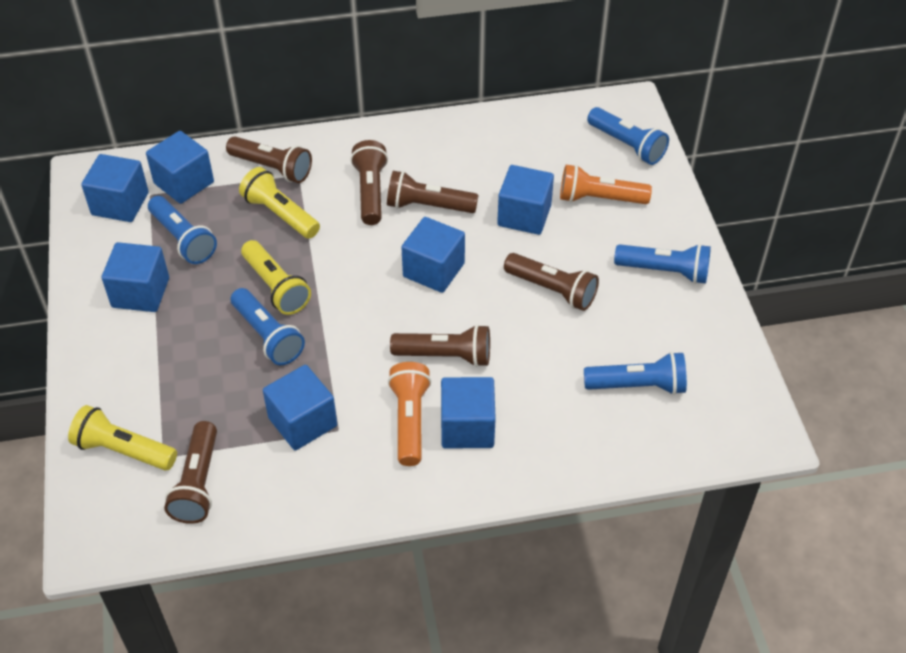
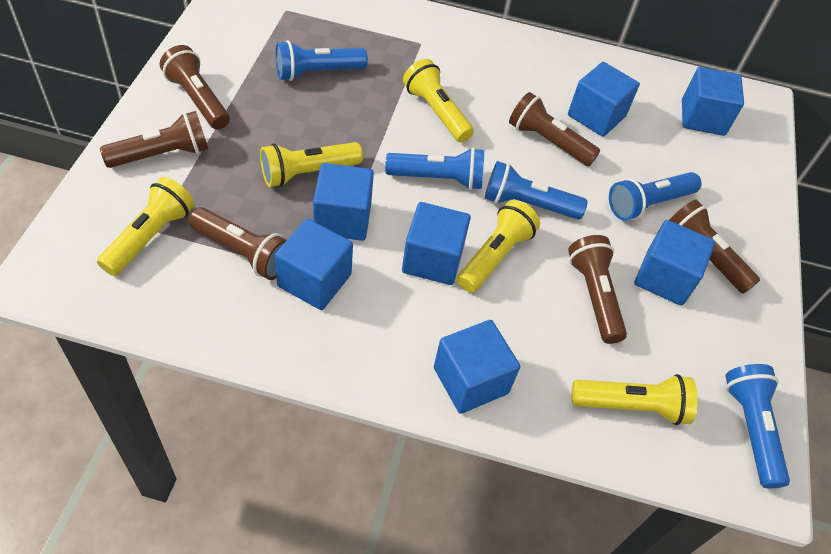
orange flashlight: [388,362,431,466] [560,164,652,204] = 2 -> none = 0
yellow flashlight: [68,405,177,470] [239,167,320,239] [241,240,311,315] = 3 -> [97,177,195,276] [260,142,363,187] [403,59,474,142] [457,200,540,293] [571,374,698,425] = 5

